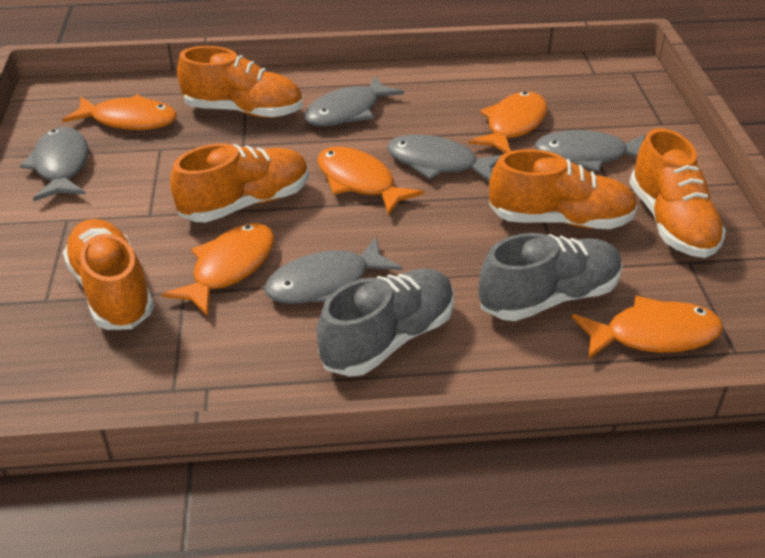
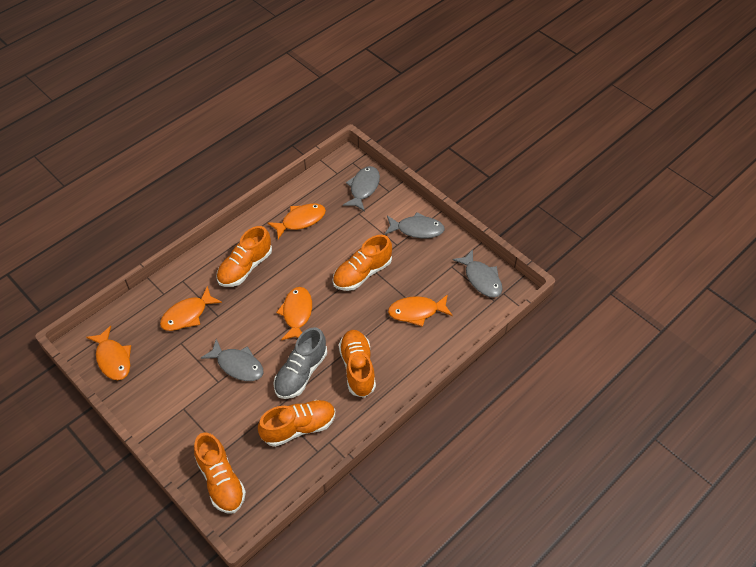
grey fish: [20,127,88,201] [264,237,402,304] [304,76,404,126] [387,135,501,182] [535,130,646,172] = 5 -> [201,339,264,381] [343,166,380,212] [385,212,445,238] [453,249,503,297] = 4
grey shoe: [317,268,454,377] [479,233,623,321] = 2 -> [274,327,327,399] = 1

